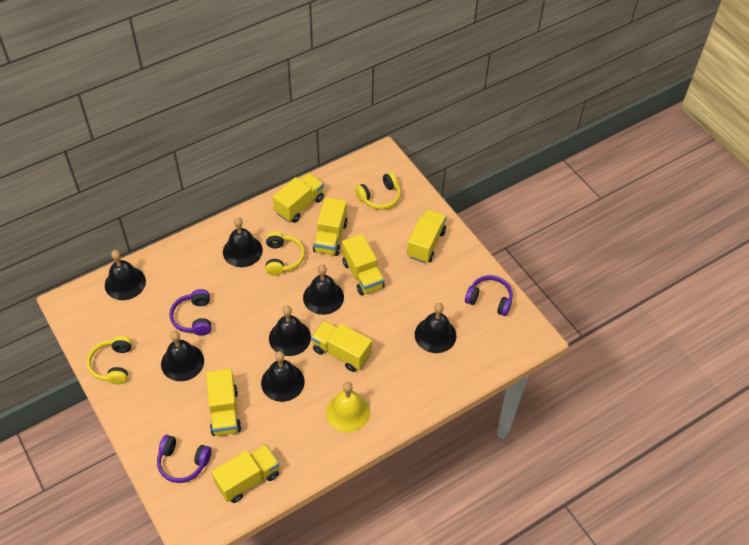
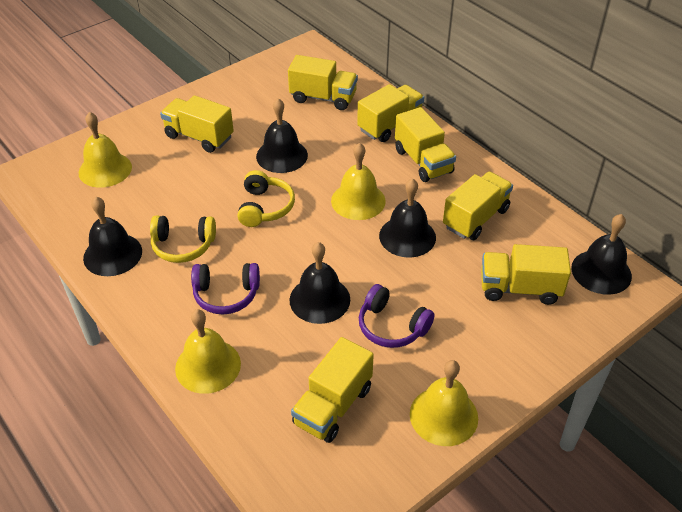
black bell: [105,250,146,300] [161,331,204,381] [223,217,263,267] [261,351,305,402] [269,306,311,356] [303,264,344,315] [415,303,456,353] = 7 -> [83,197,142,276] [256,98,308,173] [289,242,350,324] [379,178,436,258] [571,214,632,295] = 5
purple headphones: [157,435,211,483] [169,289,211,336] [465,275,513,316] = 3 -> [191,263,260,314] [359,284,434,348] = 2
yellow bell: [326,382,370,433] = 1 -> [79,112,132,188] [175,309,241,394] [331,143,386,220] [410,360,478,446] = 4
yellow headphones: [87,336,132,384] [266,232,305,276] [355,172,401,210] = 3 -> [150,216,216,263] [238,170,295,227] = 2

